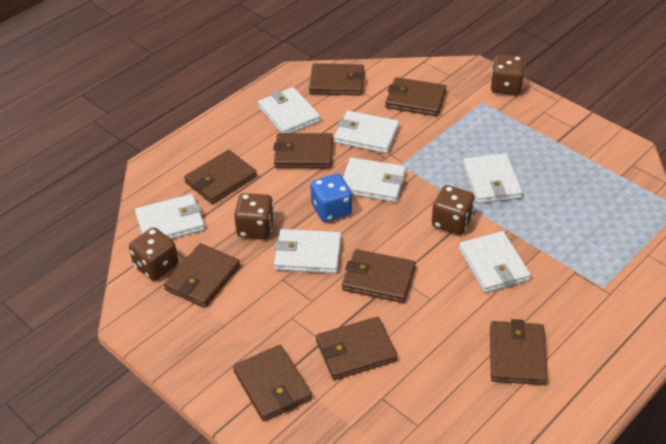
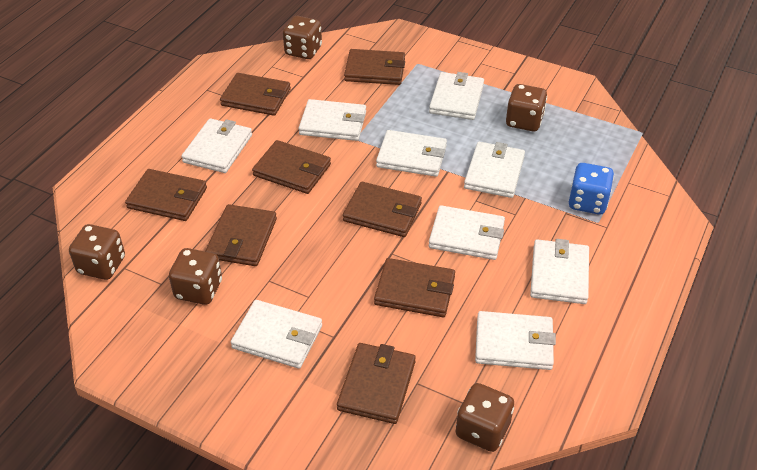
brown dice: [129,227,178,281] [234,193,275,239] [432,185,475,235] [490,55,525,95] = 4 -> [69,224,125,280] [169,248,222,305] [283,16,322,59] [456,383,514,452] [506,84,547,131] = 5
brown wallet: [164,243,240,308] [184,150,257,204] [233,345,312,422] [273,133,333,168] [309,63,365,96] [316,317,398,380] [342,249,416,303] [385,77,446,116] [490,319,547,385] = 9 -> [125,169,207,221] [205,204,277,266] [220,73,291,116] [252,140,331,194] [337,343,416,424] [343,182,422,237] [344,49,405,85] [374,258,455,317] = 8
white wallet: [135,194,205,239] [258,87,320,133] [274,229,341,274] [334,111,399,153] [343,157,406,202] [459,231,531,293] [463,153,522,204] = 7 -> [181,118,252,173] [231,300,322,369] [299,99,366,141] [376,130,447,177] [429,72,484,120] [429,205,505,260] [464,142,525,198] [475,311,556,370] [530,239,589,304] = 9

